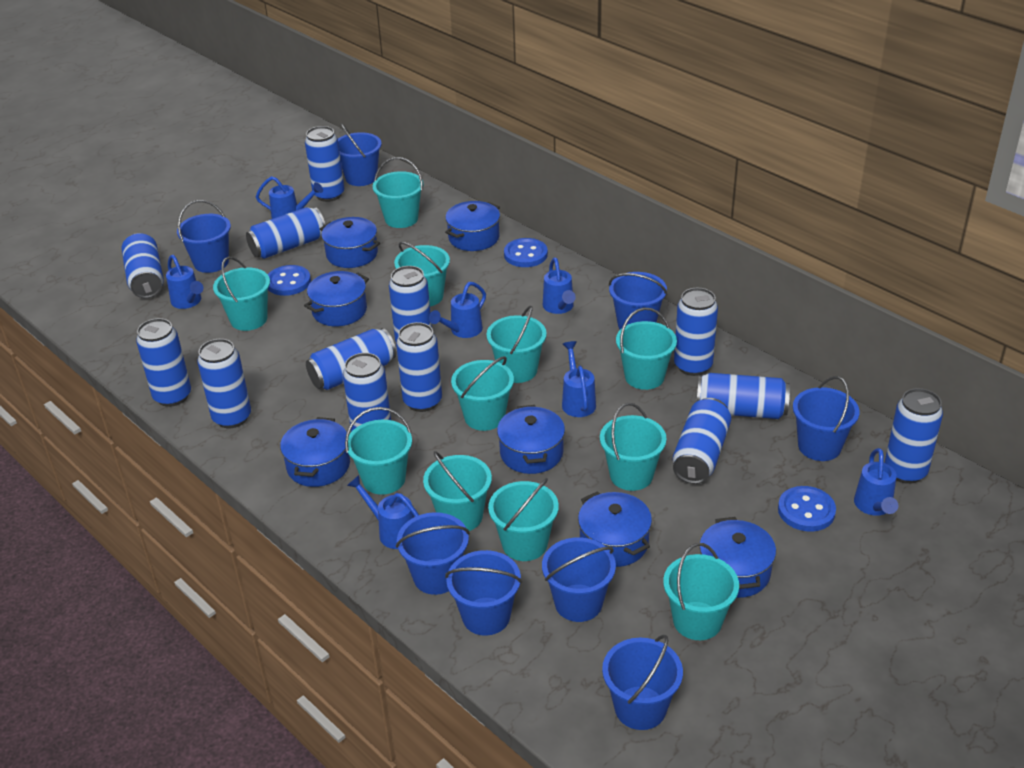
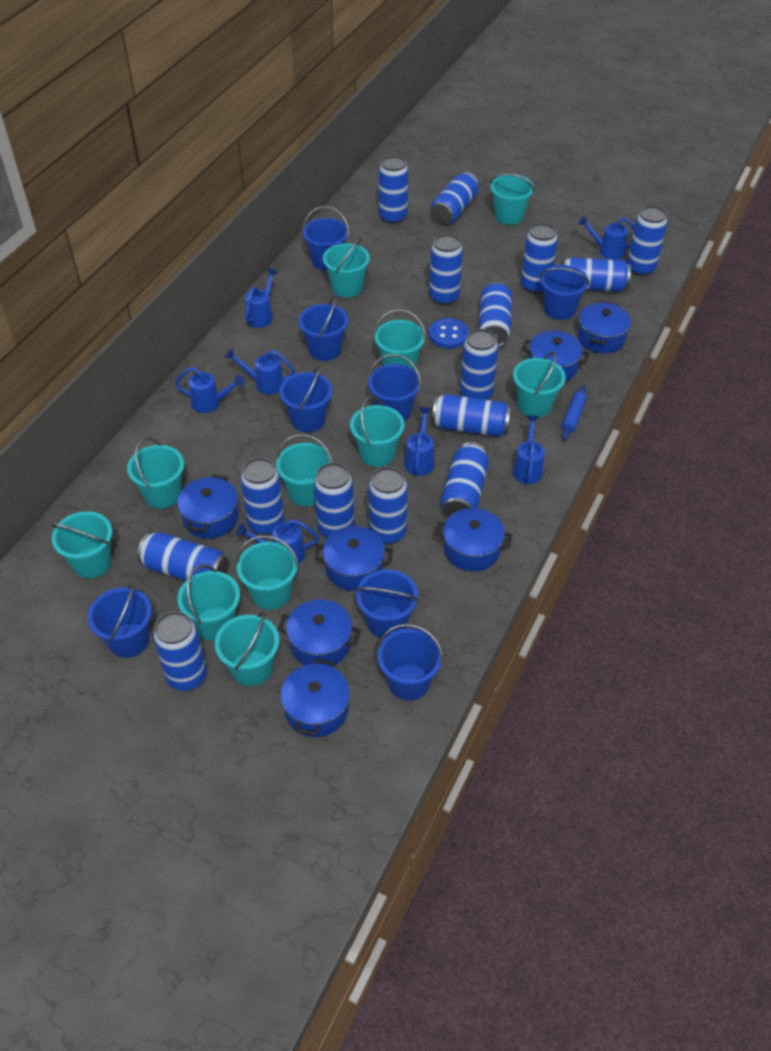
blue button: [268,265,311,296] [504,238,548,267] [778,486,836,532] = 3 -> [429,318,469,349] = 1
blue can: [122,233,164,298] [136,318,191,407] [197,339,251,428] [246,207,325,259] [305,126,344,202] [306,328,396,390] [343,353,391,432] [389,266,432,341] [396,322,442,412] [673,398,731,484] [674,288,718,376] [697,373,790,419] [885,388,943,484] = 13 -> [137,532,228,581] [153,611,207,691] [240,458,284,535] [314,463,354,538] [369,467,408,545] [379,155,408,224] [429,234,463,305] [431,172,479,224] [432,394,511,437] [441,442,489,517] [460,329,498,400] [479,282,512,347] [521,223,558,294] [561,257,631,292] [627,206,667,276] = 15
blue rolling pin: none = 0 -> [562,385,587,440] = 1

